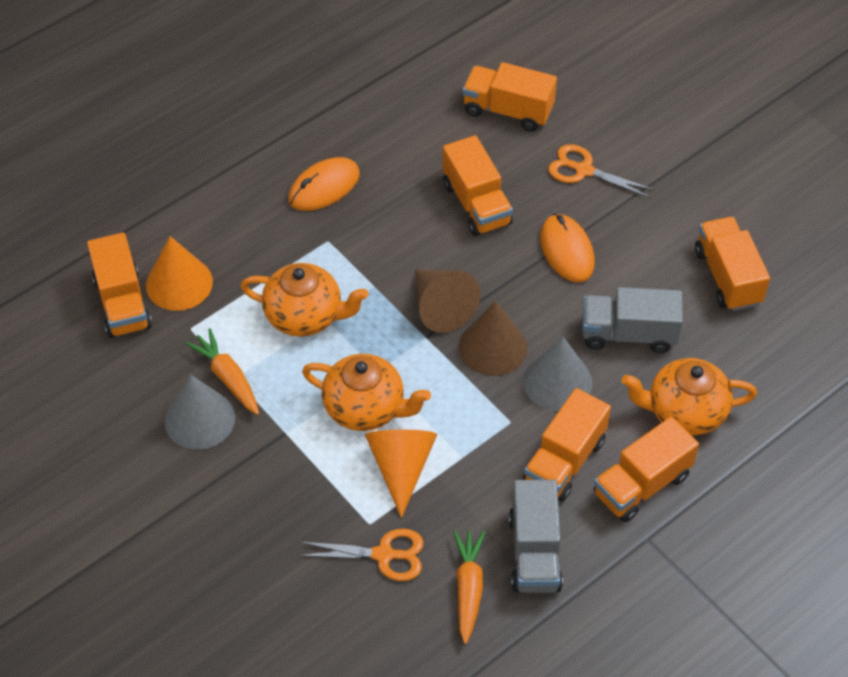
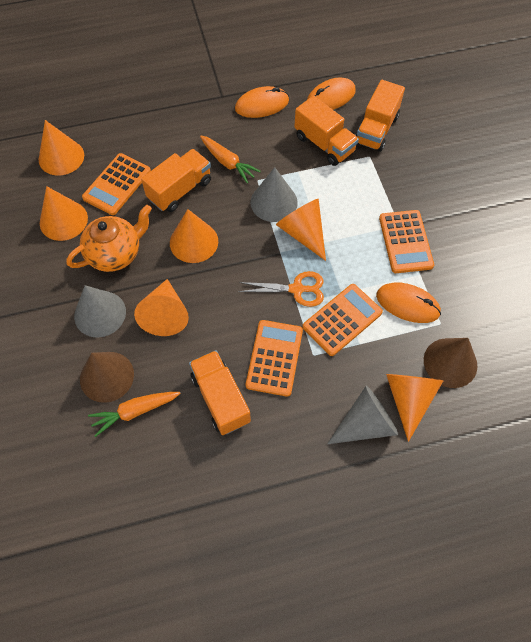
grey cone: [164,375,235,450] [523,337,592,411] = 2 -> [74,285,126,338] [250,167,298,222] [327,385,398,444] = 3
grey truck: [509,480,563,593] [582,287,683,353] = 2 -> none = 0
orange calculator: none = 0 -> [82,153,151,215] [246,320,303,397] [302,284,383,356] [379,210,434,273] = 4
orange cone: [146,236,213,311] [365,430,437,518] = 2 -> [39,120,84,176] [40,186,88,241] [134,279,189,336] [170,209,218,263] [276,199,326,261] [386,374,444,442] = 6
orange mouse: [288,157,360,211] [540,214,595,282] = 2 -> [235,86,289,118] [307,77,356,110] [376,283,441,323] = 3
orange scissors: [298,529,424,581] [548,144,655,198] = 2 -> [239,271,324,307] = 1
orange teapot: [240,263,369,337] [302,354,431,431] [621,358,757,436] = 3 -> [66,205,152,272] = 1
orange truck: [87,232,152,338] [443,135,513,236] [463,62,557,132] [523,388,611,501] [594,417,699,522] [695,217,770,311] = 6 -> [141,149,211,212] [189,350,251,435] [294,96,359,166] [356,80,405,152] = 4

